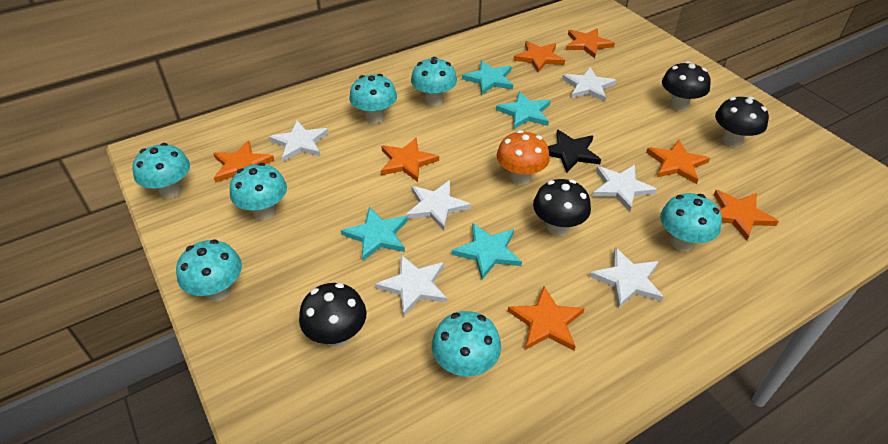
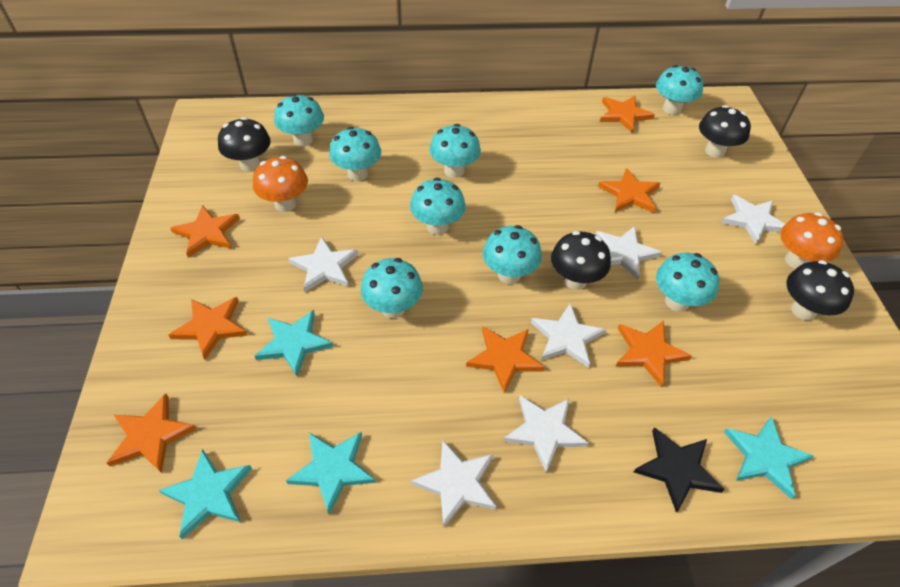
orange mushroom: [497,130,550,185] = 1 -> [253,156,308,212] [780,213,843,269] = 2
turquoise mushroom: [132,143,190,198] [176,240,242,301] [230,163,287,220] [349,74,397,123] [411,57,457,106] [432,311,501,377] [660,193,722,251] = 7 -> [274,94,324,146] [329,127,381,181] [361,258,423,318] [410,178,466,235] [429,124,481,178] [483,225,542,284] [656,65,703,115] [656,253,719,312] = 8

